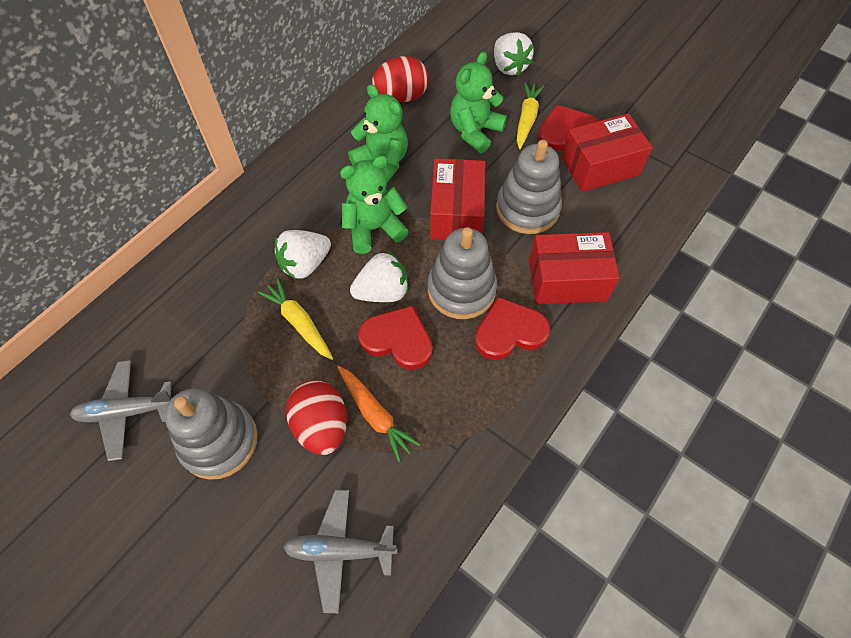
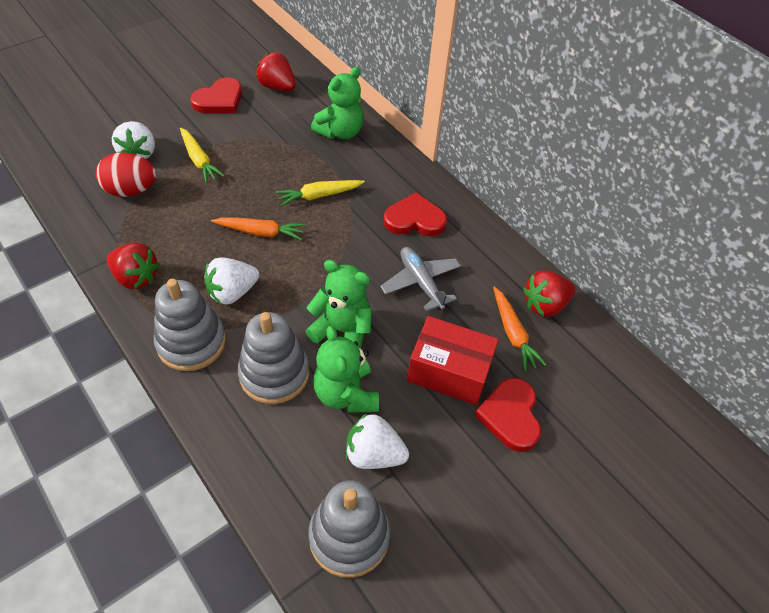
grey plane: [70,360,172,461] [284,490,397,614] = 2 -> [380,247,461,311] = 1
orange carrot: [337,366,421,462] = 1 -> [211,217,305,240] [493,286,546,371] = 2
red box: [430,158,485,240] [529,232,620,304] [561,113,652,192] = 3 -> [407,316,499,405] = 1
red egg: [286,380,347,455] [372,56,429,102] = 2 -> [96,152,156,197] = 1
red strawberry: none = 0 -> [107,243,160,289] [256,52,296,91] [523,270,575,317] = 3

